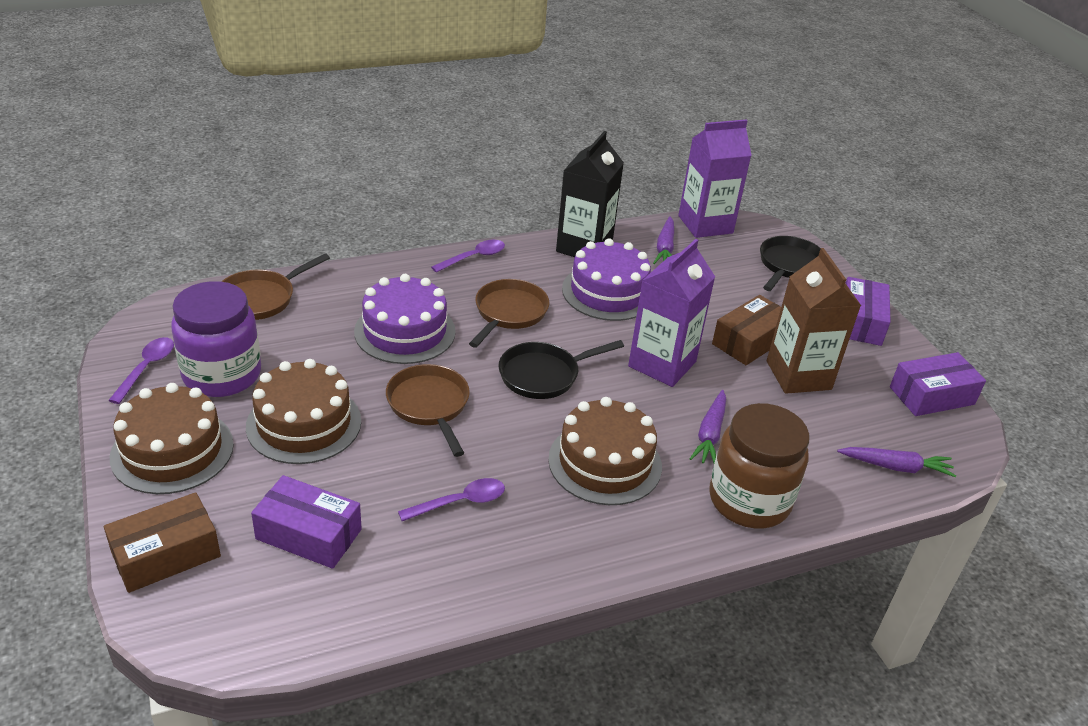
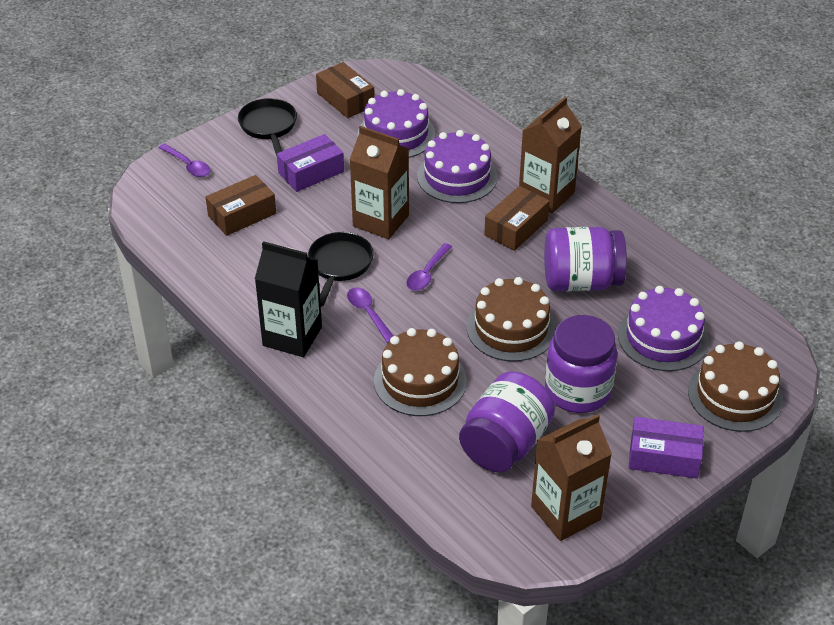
brown box: [104,492,221,593] [712,295,781,365] = 2 -> [206,175,276,236] [316,62,375,118] [484,186,550,251] = 3
brown carton: [767,248,861,394] = 1 -> [350,126,409,239] [519,97,582,214] [531,414,612,541] = 3
brown jar: [709,403,810,529] = 1 -> none = 0
brown pan: [221,253,330,320] [386,364,470,457] [469,279,549,348] = 3 -> none = 0
purple box: [251,475,362,569] [846,277,891,346] [890,352,986,416] = 3 -> [277,134,344,192] [628,417,704,478] = 2
purple cake: [354,274,456,364] [562,238,651,321] = 2 -> [358,89,435,158] [417,130,497,203] [618,286,709,371] = 3
purple carrot: [653,216,674,264] [690,390,726,463] [837,447,956,477] = 3 -> none = 0
purple carton: [628,239,715,387] [678,119,752,238] = 2 -> none = 0
purple jar: [171,281,261,397] = 1 -> [459,371,555,473] [544,227,627,291] [545,315,617,413] = 3

